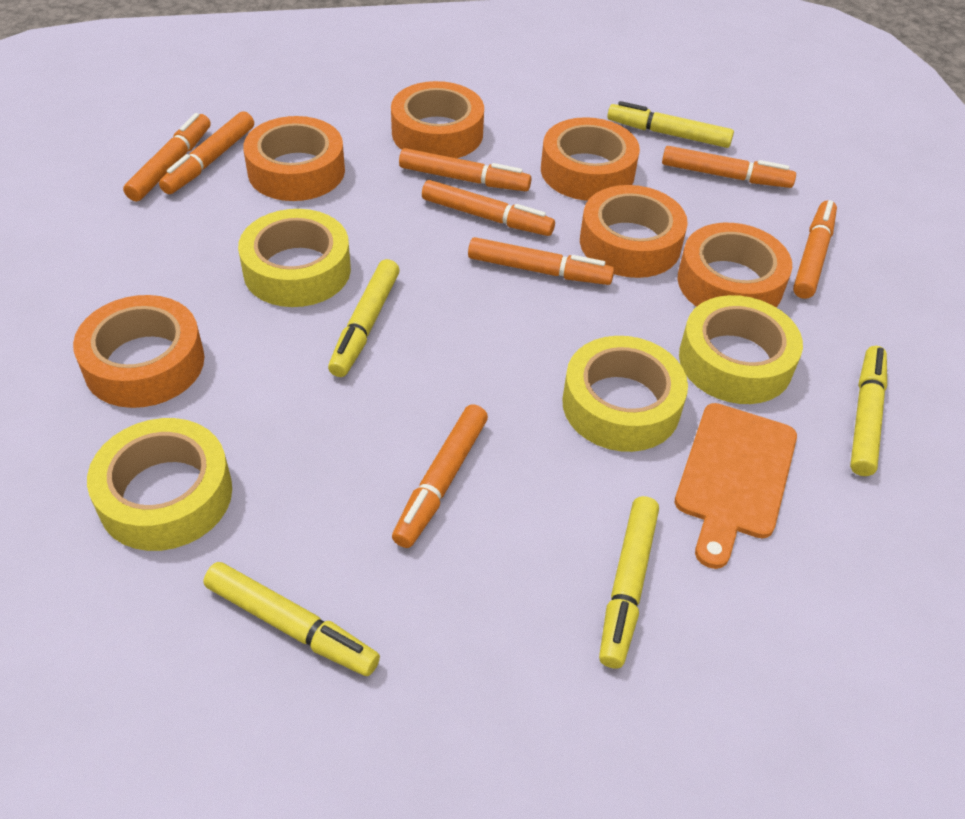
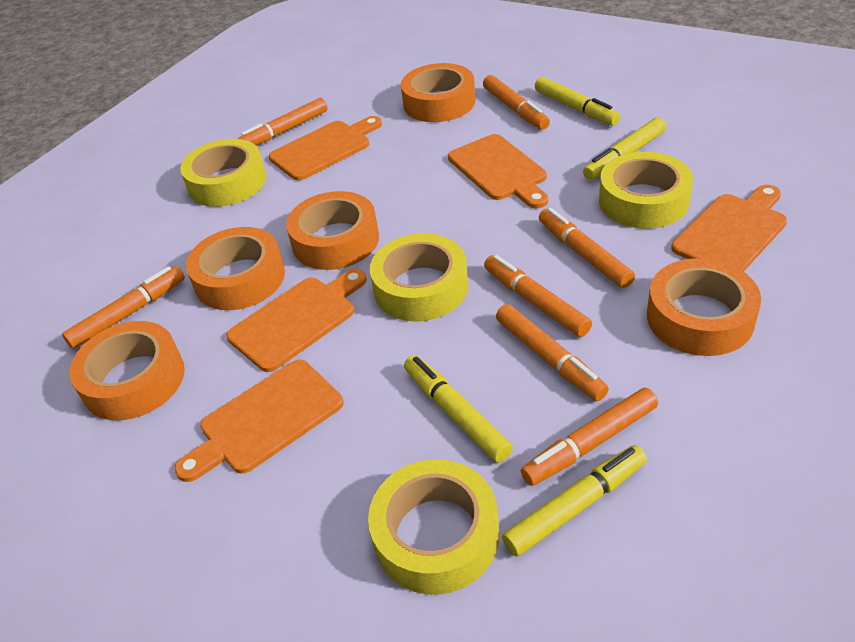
orange cutting board: [675,403,797,569] = 1 -> [174,360,344,482] [226,269,367,372] [269,116,382,181] [448,134,548,208] [671,185,787,272] = 5
orange marker: [123,113,211,201] [159,111,254,194] [392,404,488,548] [399,148,531,191] [422,180,555,236] [468,237,614,285] [662,146,796,188] [793,200,837,299] = 8 -> [62,266,185,349] [238,98,327,146] [483,75,550,130] [484,255,592,337] [496,304,609,401] [521,388,658,486] [539,208,635,288] = 7
orange tape: [73,295,204,408] [243,116,345,201] [391,81,484,158] [541,117,640,201] [580,185,688,278] [678,223,792,308] = 6 -> [69,321,185,420] [186,227,285,310] [286,191,379,270] [401,63,475,122] [647,258,761,356] = 5
yellow marker: [203,562,380,676] [328,259,400,377] [599,496,659,668] [607,101,734,148] [850,346,887,476] = 5 -> [404,355,513,463] [502,445,647,556] [535,77,620,126] [583,117,666,180] = 4

